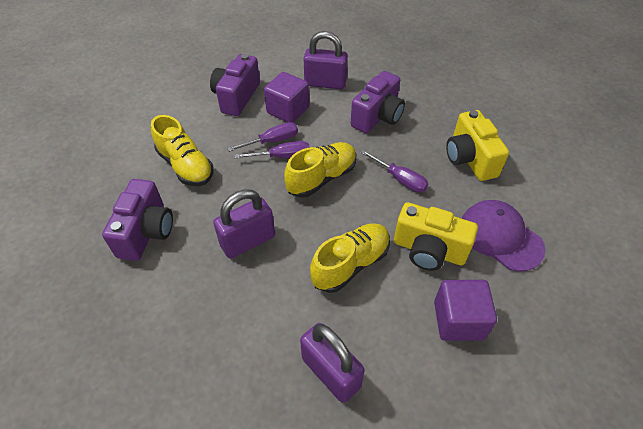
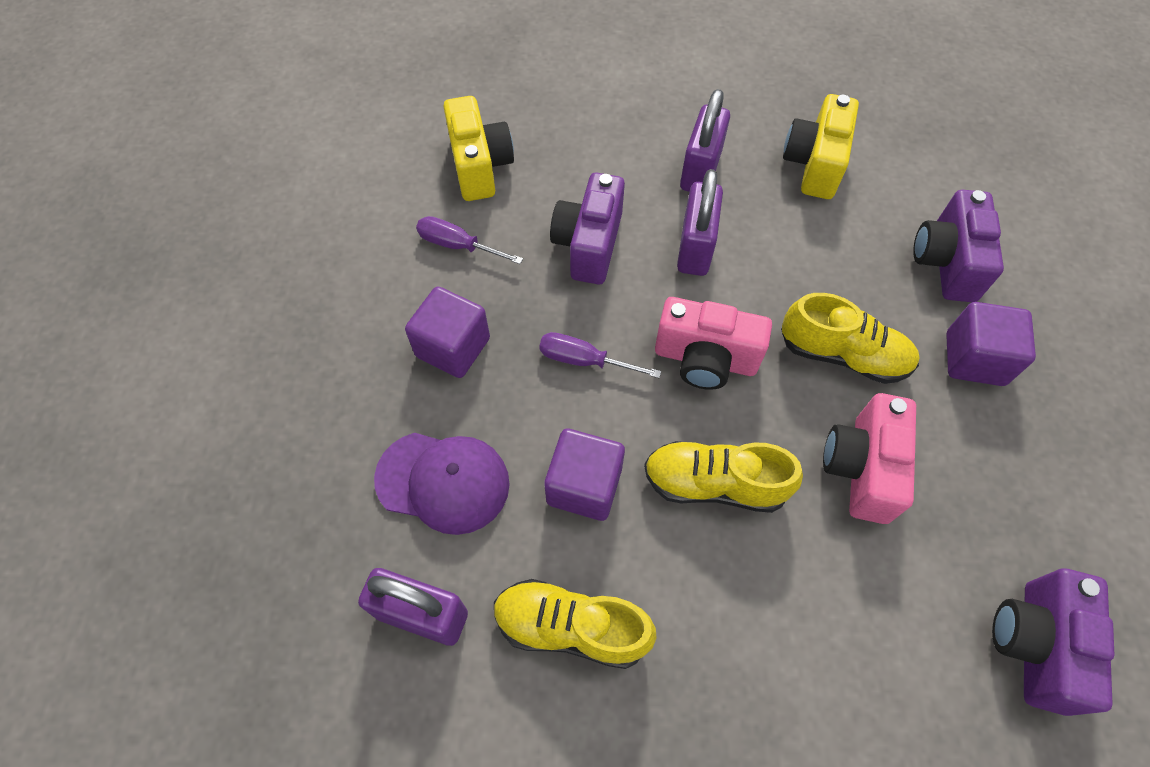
pink camera: none = 0 -> [655,297,772,390] [823,393,916,524] = 2
purple cube: [264,72,309,123] [434,280,497,341] = 2 -> [405,287,490,378] [544,429,625,521] [946,302,1036,386] = 3
purple screwdriver: [227,122,298,152] [234,141,310,158] [361,150,428,192] = 3 -> [416,216,523,264] [539,332,661,378] = 2

